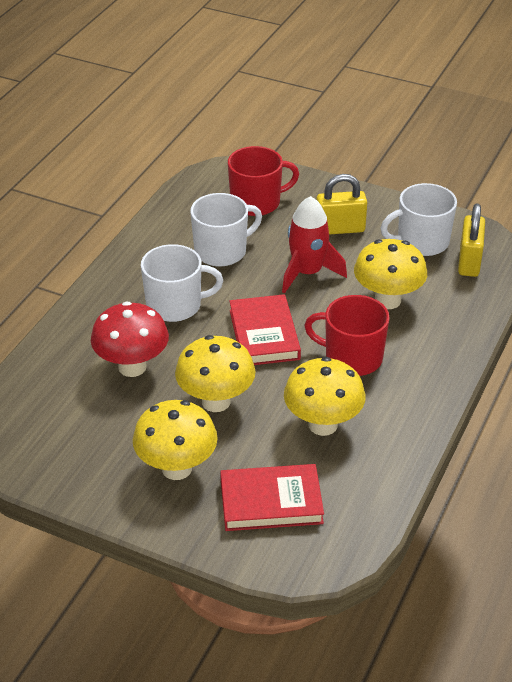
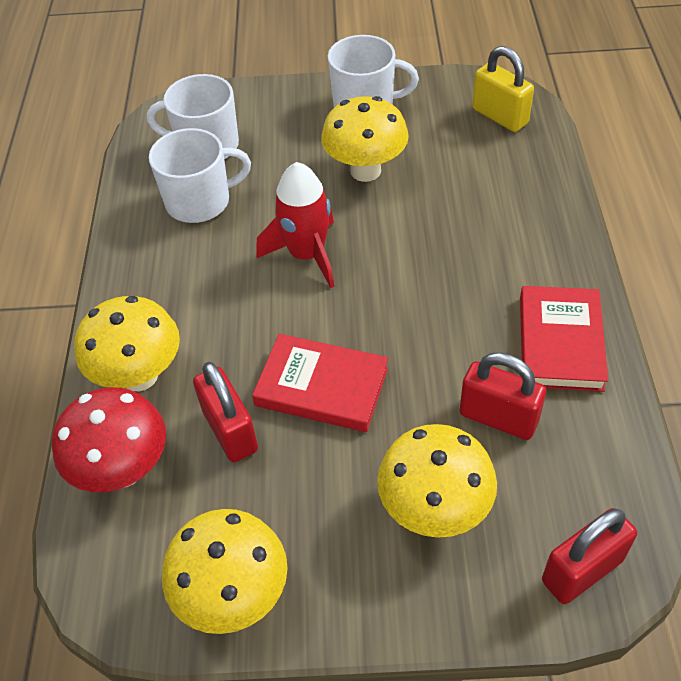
red mug: [228,146,299,216] [304,295,390,376] = 2 -> none = 0
red padlock: none = 0 -> [193,362,258,462] [460,352,546,440] [542,508,637,604] = 3
yellow padlock: [316,174,367,234] [458,204,485,277] = 2 -> [472,46,534,132] = 1

